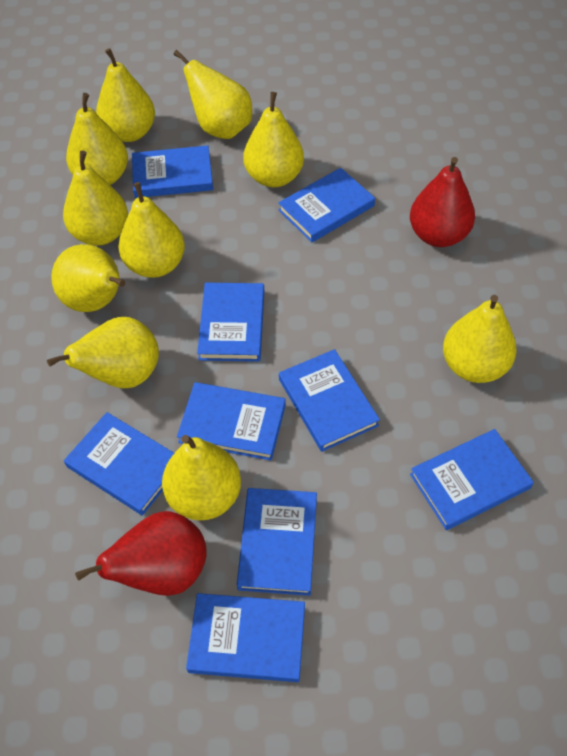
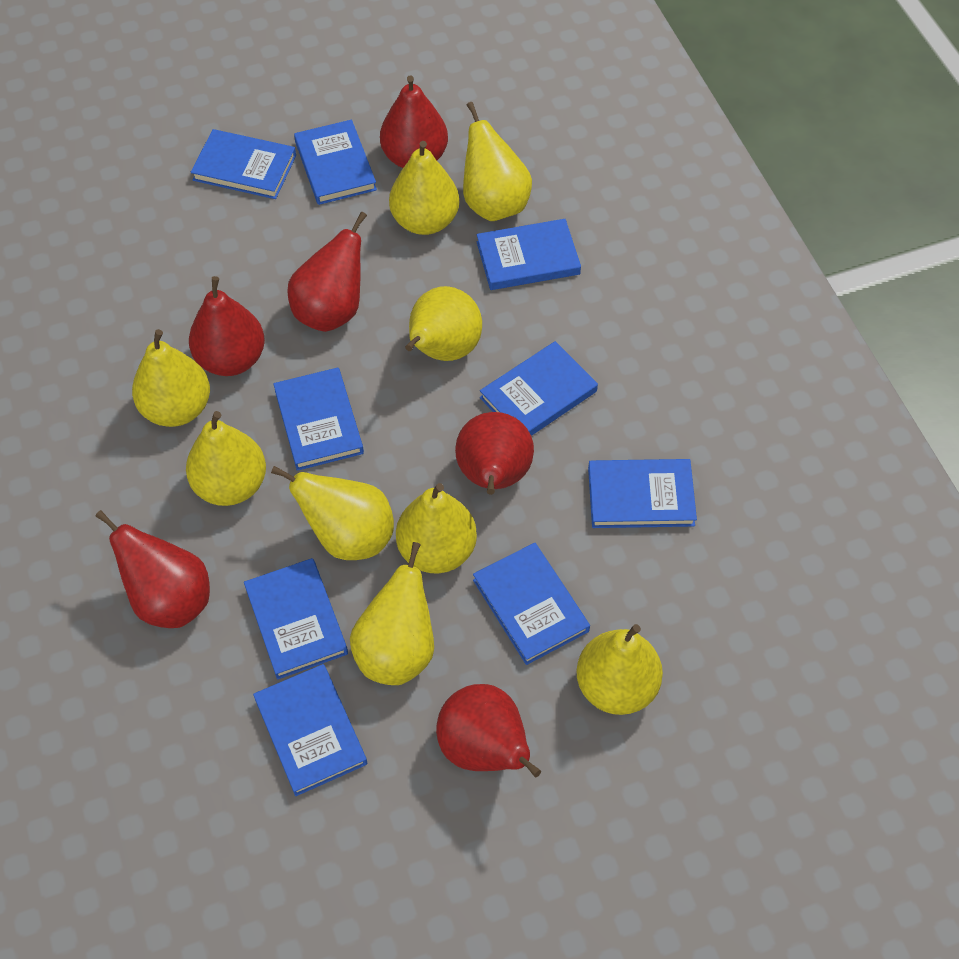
red pear: [75,511,207,596] [410,157,475,247] = 2 -> [95,510,210,628] [189,276,265,376] [287,212,367,332] [380,75,448,168] [436,684,541,777] [455,412,534,495] = 6
yellow pear: [47,317,159,388] [51,244,125,312] [63,151,128,246] [66,93,128,185] [96,48,155,142] [118,182,185,278] [162,435,241,520] [174,50,252,139] [243,92,304,187] [443,295,517,383] = 10 -> [132,329,210,427] [186,411,266,506] [271,466,394,560] [350,542,434,685] [389,141,459,235] [396,483,477,573] [405,286,482,361] [463,102,532,221] [576,624,663,715] = 9

